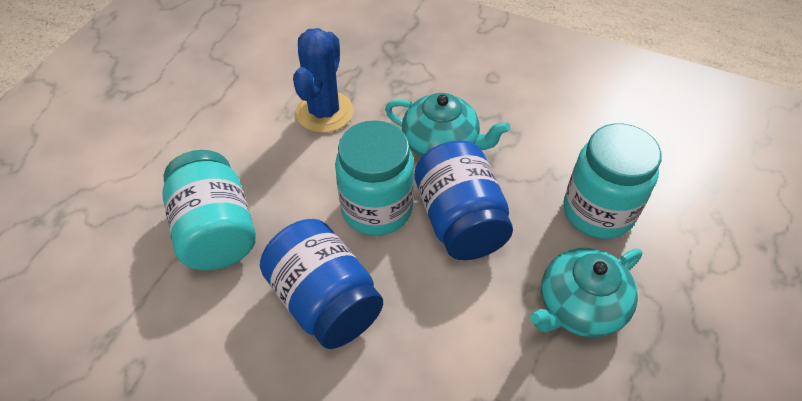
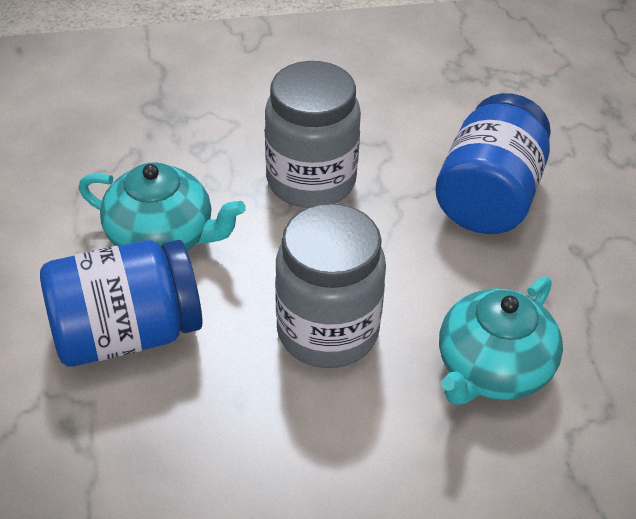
blue cactus: [293,28,353,133] = 1 -> none = 0
grey jar: none = 0 -> [265,61,361,208] [275,203,386,368] = 2
turquoise jar: [162,150,256,270] [335,120,414,236] [564,123,662,239] = 3 -> none = 0

